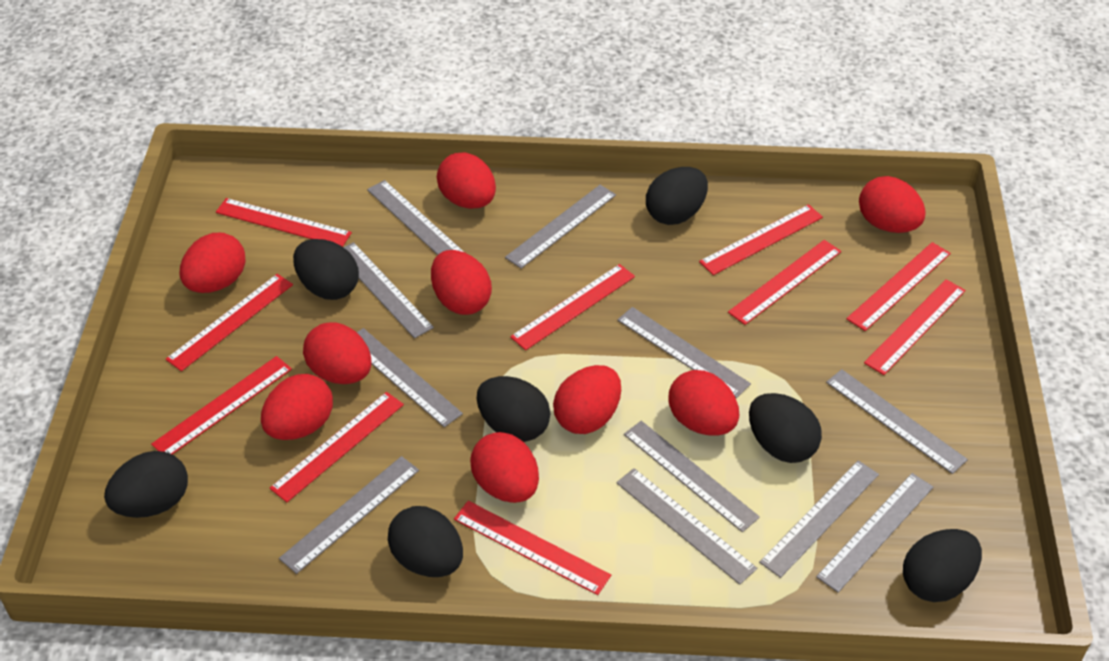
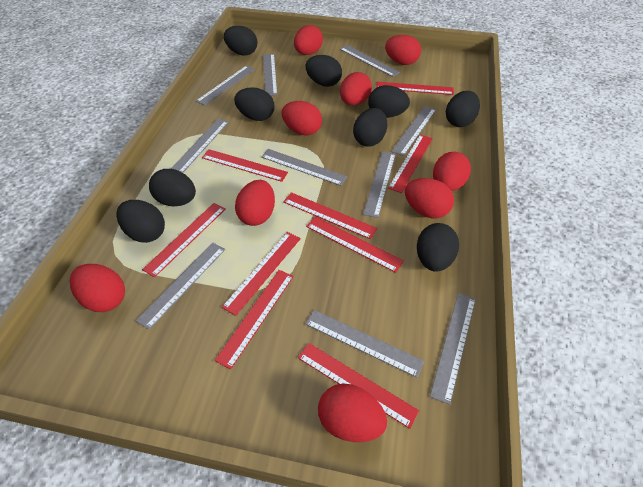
black egg: [104,451,188,518] [293,239,359,300] [388,506,463,577] [477,376,551,442] [646,167,708,225] [749,393,822,463] [903,529,982,602] = 7 -> [116,200,165,243] [149,169,196,206] [224,26,257,56] [234,87,274,121] [305,55,342,87] [353,108,387,147] [368,85,410,118] [417,223,459,272] [446,91,480,127] = 9
grey ruler: [279,456,419,574] [343,242,434,338] [357,328,463,427] [367,180,464,255] [505,185,616,269] [616,468,757,585] [617,307,751,398] [624,421,760,532] [759,460,879,578] [816,473,933,592] [826,369,968,474] = 11 -> [136,242,225,330] [171,119,229,173] [196,66,255,106] [261,149,347,186] [263,54,277,95] [306,310,424,378] [340,45,400,77] [363,151,396,218] [391,106,436,156] [430,293,476,405] = 10
red ruler: [151,356,292,454] [166,274,293,371] [216,198,352,247] [270,392,404,502] [454,501,611,595] [510,264,635,350] [699,204,823,275] [728,240,841,325] [846,242,951,331] [864,279,966,375] = 10 -> [142,203,226,278] [202,149,288,182] [215,270,294,370] [222,232,301,316] [283,192,377,239] [298,343,419,429] [306,217,404,273] [376,82,454,95] [388,135,433,193] = 9

